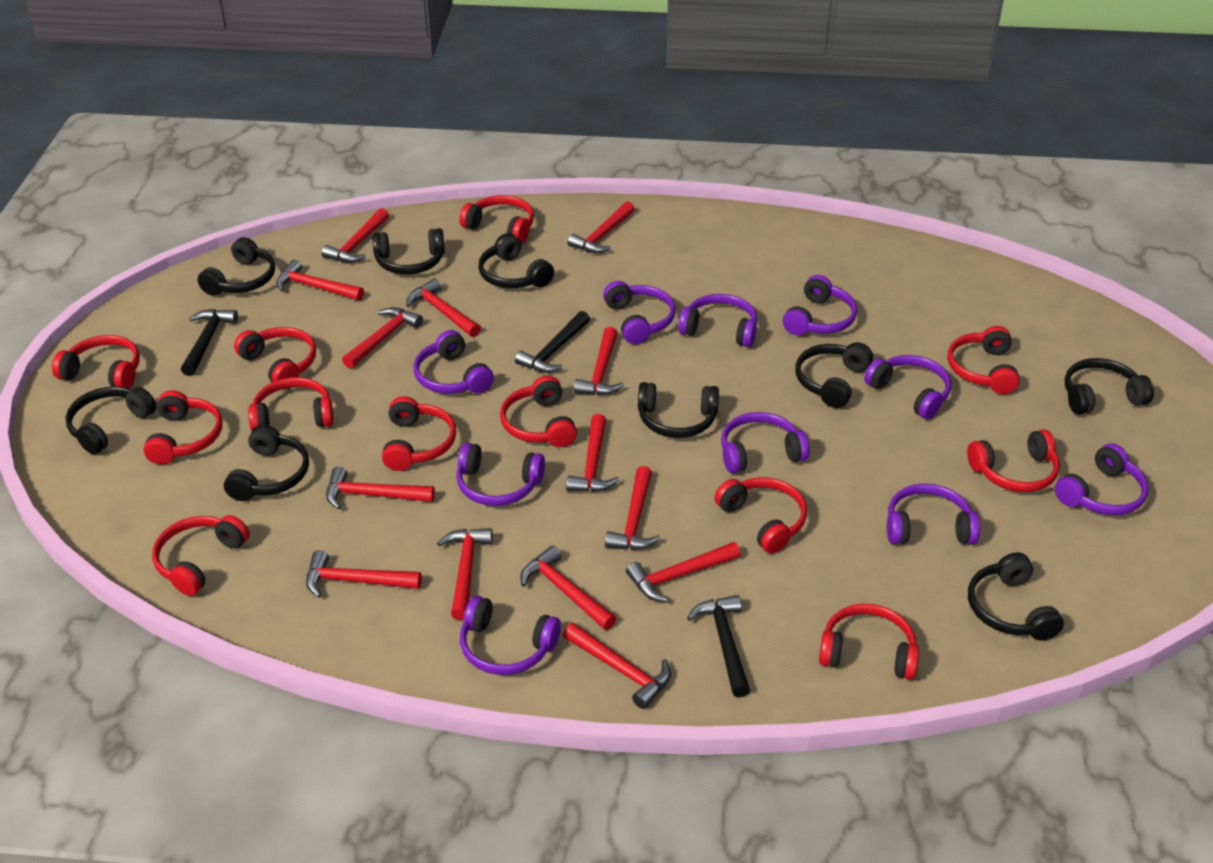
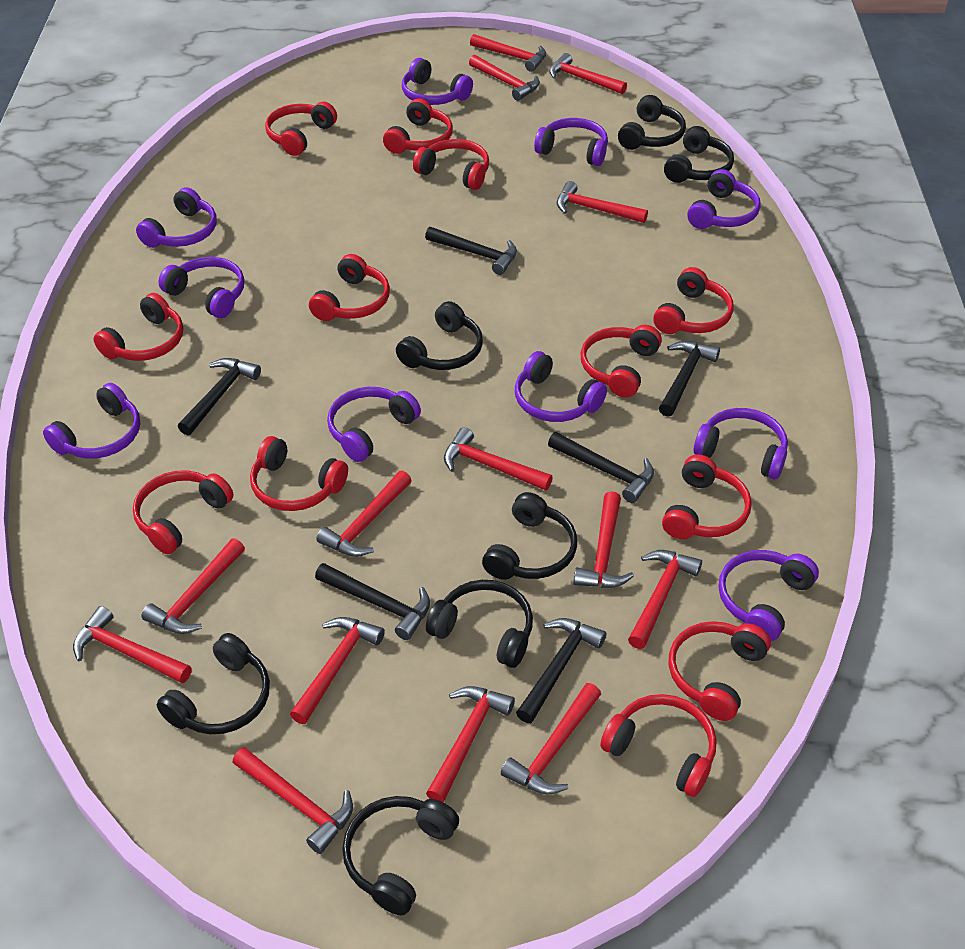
black hammer: [181,309,238,376] [515,311,590,373] [687,595,750,697] = 3 -> [178,358,261,435] [315,563,430,640] [425,227,517,275] [516,618,606,723] [548,432,654,503] [659,341,720,417] = 6
black headphones: [65,387,157,455] [197,237,275,296] [224,425,309,501] [372,228,445,274] [478,233,554,288] [638,382,719,438] [795,342,873,408] [968,552,1064,641] [1065,358,1154,415] = 9 -> [157,633,270,734] [342,796,459,916] [396,301,483,370] [426,580,533,668] [482,492,577,580] [618,95,686,150] [664,126,734,183] = 7

